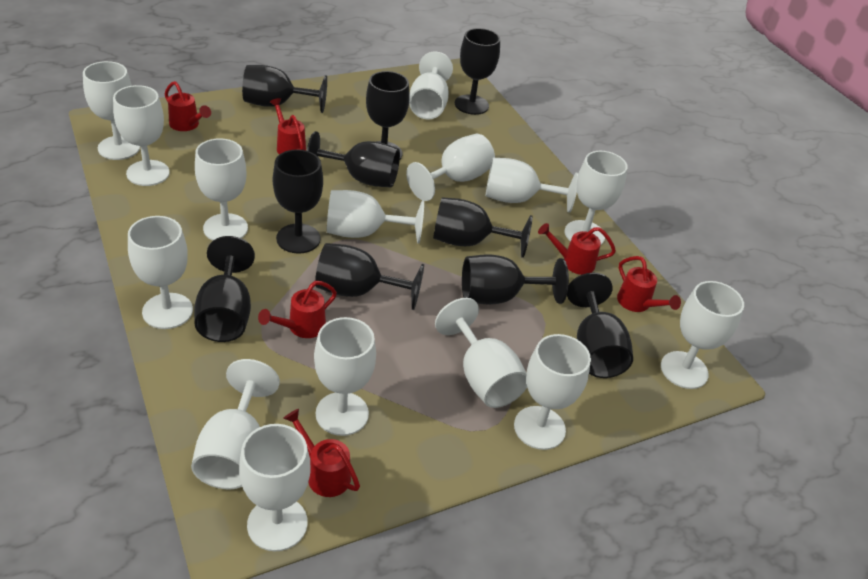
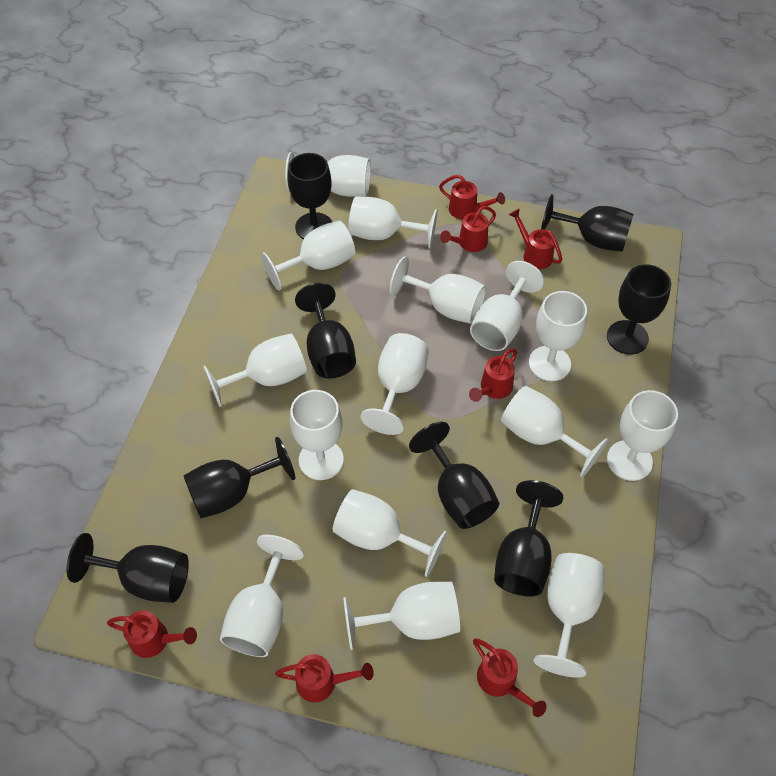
black goblet: [194,236,255,342] [242,65,327,113] [273,149,323,254] [307,131,400,187] [315,243,424,310] [366,71,410,159] [433,197,533,258] [455,28,500,115] [462,254,569,304] [567,273,633,378] = 10 -> [66,533,189,603] [183,437,295,518] [288,153,332,239] [295,283,356,379] [409,422,500,529] [494,480,563,597] [541,194,633,252] [607,264,671,355] = 8
red watering can: [165,81,211,131] [258,281,337,338] [270,98,306,154] [283,409,360,497] [538,223,616,275] [617,256,681,312] = 6 -> [107,610,197,658] [275,654,374,702] [439,175,505,219] [440,206,496,252] [469,349,517,402] [473,638,547,717] [509,209,562,269] = 7

